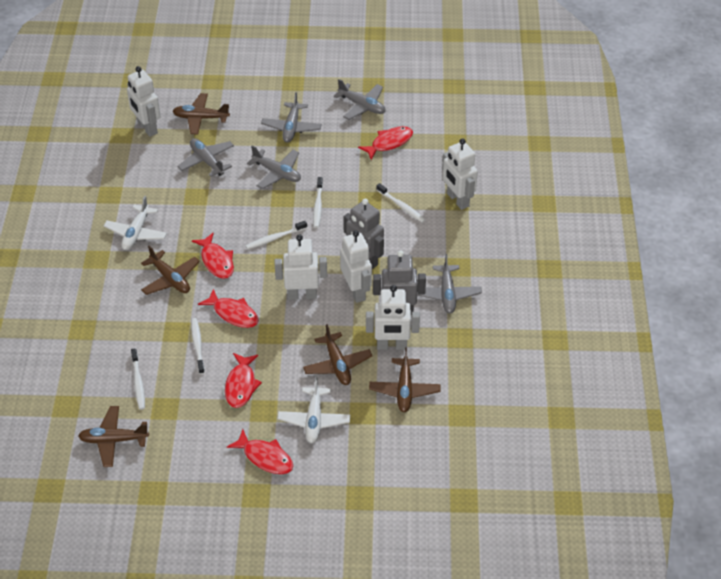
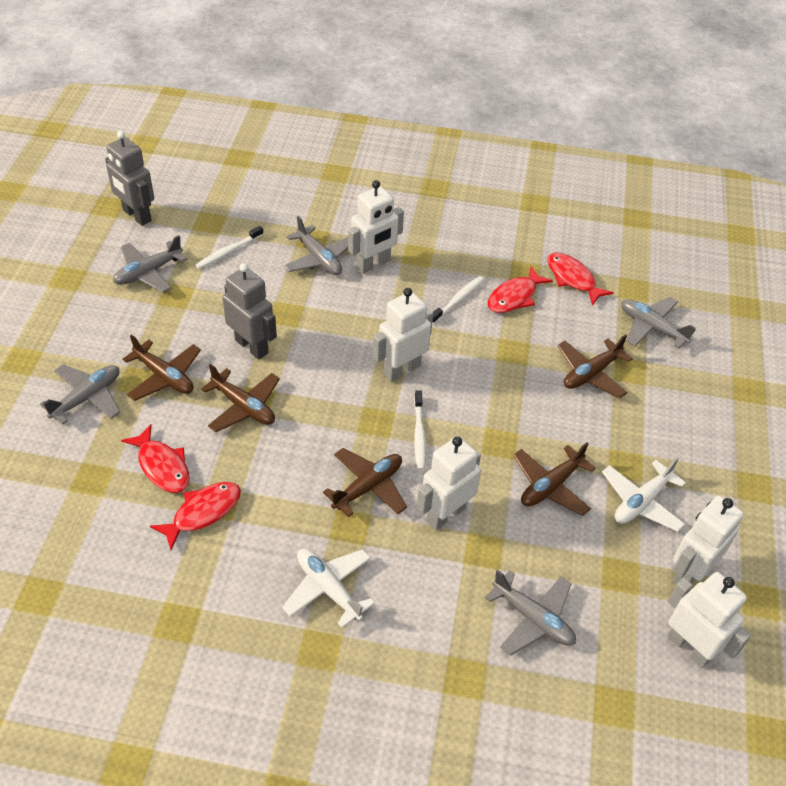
red fish: [192,233,234,279] [198,289,259,328] [225,353,262,408] [227,429,293,474] [358,126,413,160] = 5 -> [121,424,190,493] [150,482,241,550] [488,266,553,313] [547,253,614,306] = 4
white toothbrush: [131,348,145,410] [191,318,205,374] [246,221,307,249] [313,177,323,228] [376,183,425,223] = 5 -> [195,226,264,269] [414,391,426,470] [432,276,484,324] = 3

